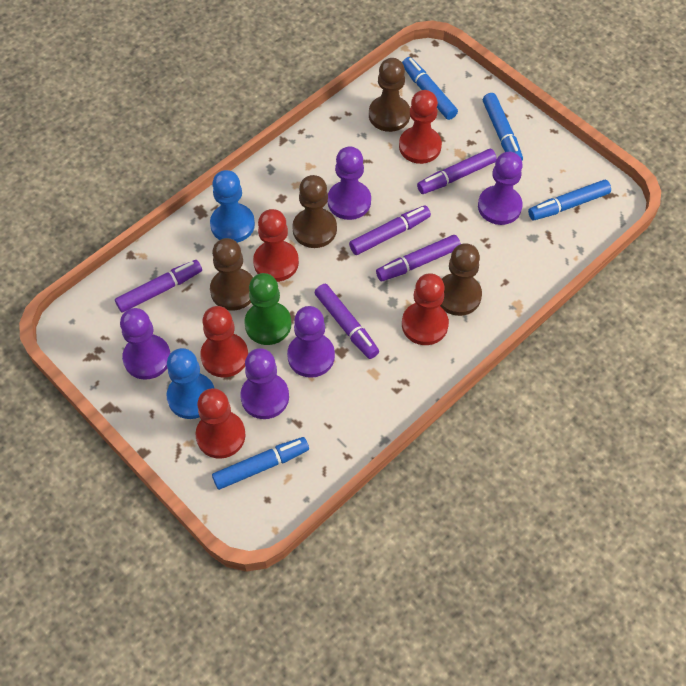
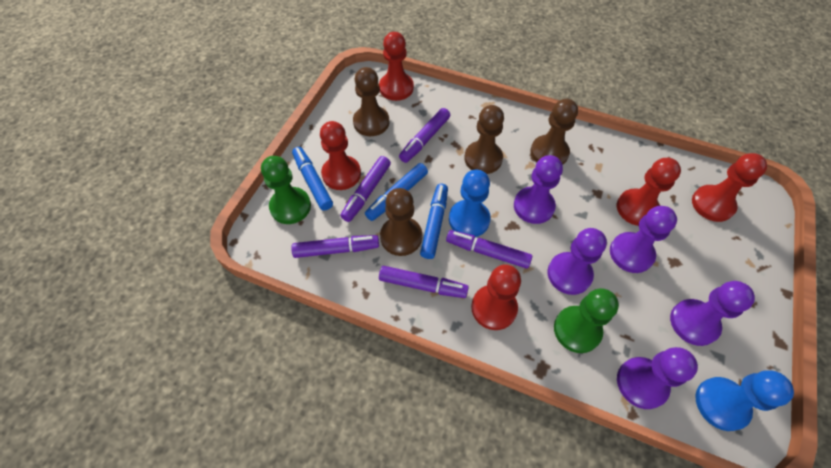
blue marker: [212,437,309,490] [402,57,458,120] [483,93,523,160] [528,180,611,220] = 4 -> [292,147,333,211] [365,163,428,221] [420,184,448,259] = 3
green pawn: [244,273,291,345] = 1 -> [261,156,311,224] [554,288,619,353] = 2

